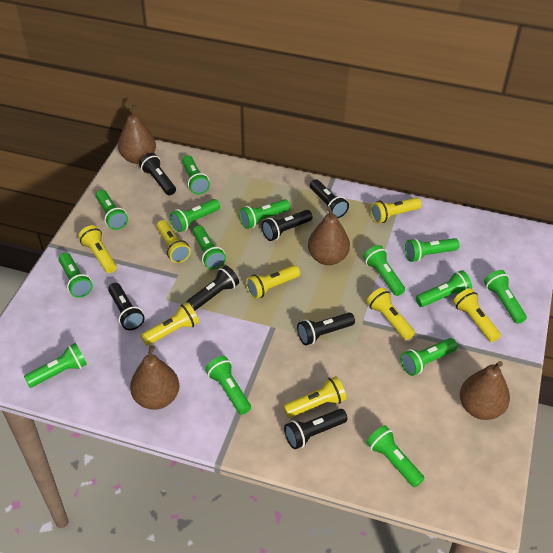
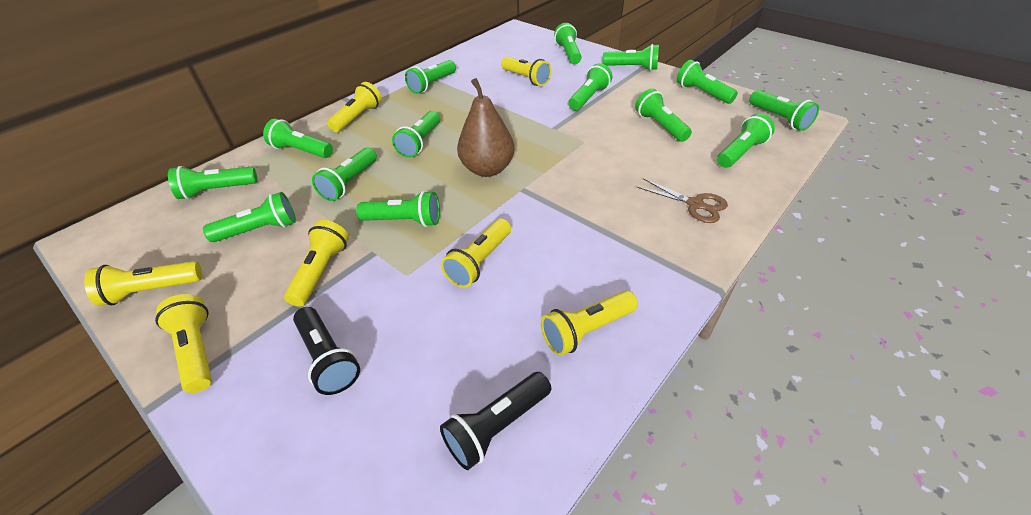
black flashlight: [108,283,145,330] [139,153,176,195] [186,266,239,311] [262,210,312,241] [284,409,347,449] [297,312,355,345] [310,179,349,218] = 7 -> [293,307,360,395] [440,372,551,470] = 2
brown pear: [118,105,156,164] [130,345,179,410] [308,206,350,265] [460,361,510,420] = 4 -> [457,78,514,177] = 1
brown scissors: none = 0 -> [637,178,728,223] = 1
yellow flashlight: [78,225,117,273] [141,302,199,346] [156,220,191,263] [246,265,300,299] [283,376,346,418] [367,288,415,340] [371,197,422,223] [453,288,501,342] = 8 -> [84,261,202,306] [155,294,212,393] [284,220,349,307] [327,82,382,132] [441,218,511,288] [501,57,552,86] [541,290,638,356] = 7

